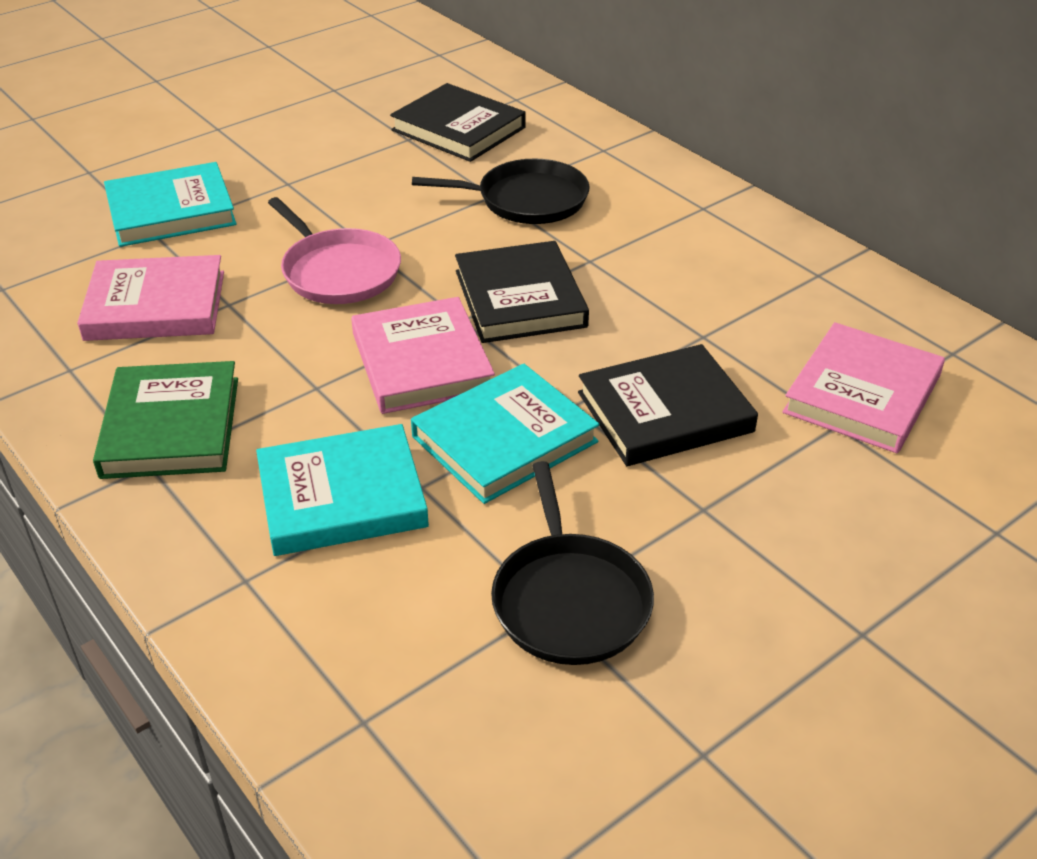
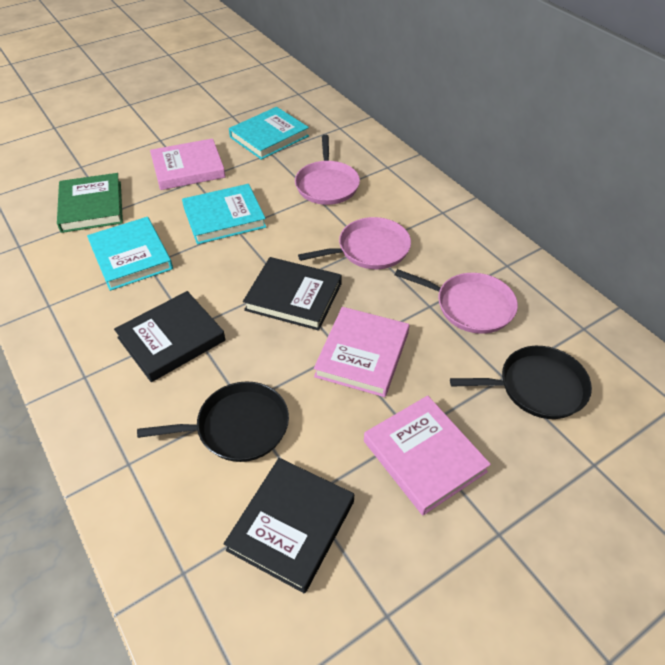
pink pan: [268,197,401,304] = 1 -> [295,135,360,205] [298,217,411,269] [395,269,518,334] = 3

